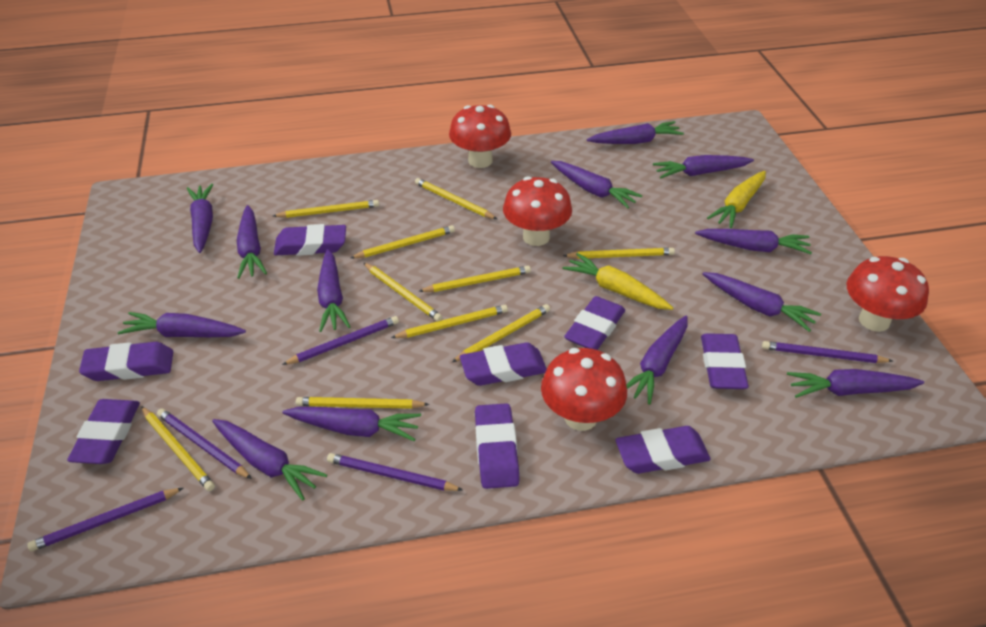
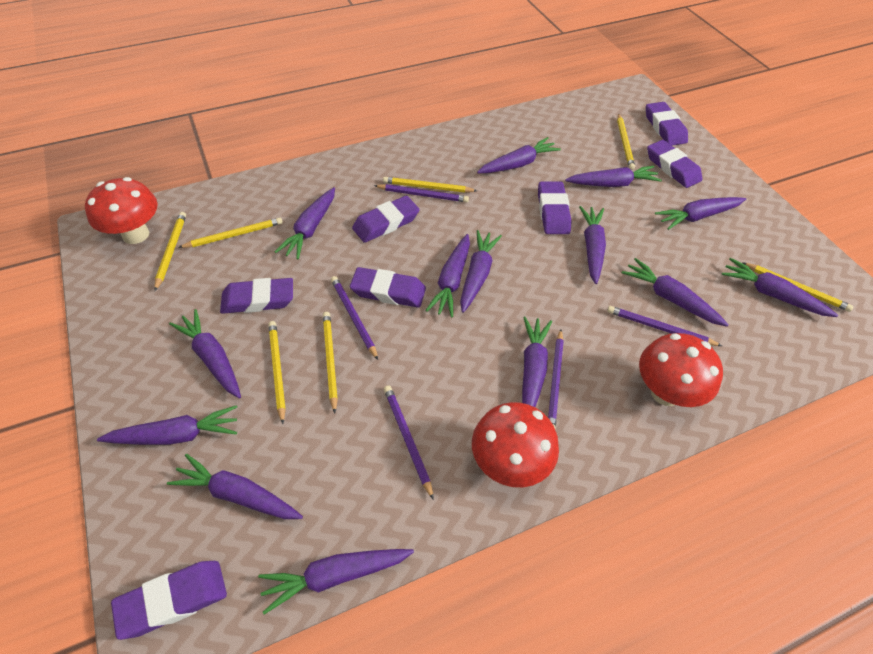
purple carrot: [118,312,246,337] [187,184,213,253] [212,419,327,501] [237,205,267,279] [282,407,421,441] [317,249,350,332] [551,161,642,209] [587,121,684,144] [626,316,688,405] [653,155,754,178] [695,229,812,254] [702,272,821,332] [787,369,924,398] = 13 -> [97,405,237,445] [167,454,303,519] [169,309,241,398] [258,549,414,615] [275,187,335,259] [425,234,470,318] [460,230,502,313] [477,137,561,173] [522,316,552,407] [565,166,662,187] [579,206,606,284] [622,258,729,327] [655,197,746,230] [722,258,838,317] = 14
purple eraser: [67,399,140,464] [79,342,173,381] [274,224,346,256] [460,343,547,386] [475,403,520,489] [564,296,625,350] [615,426,711,474] [701,333,749,389] = 8 -> [111,561,227,640] [220,278,293,314] [350,267,426,308] [352,196,420,243] [538,181,572,234] [646,102,688,146] [647,140,703,188] = 7
red mushroom: [449,105,511,168] [503,176,572,246] [541,348,627,431] [847,256,929,332] = 4 -> [85,177,158,244] [472,402,559,487] [639,333,723,407] = 3
yellow carrot: [562,253,673,310] [707,171,766,228] = 2 -> none = 0
yellow pencil: [141,406,215,491] [273,200,379,218] [296,397,430,409] [350,225,455,258] [364,263,443,322] [391,305,508,338] [415,178,497,219] [418,266,531,292] [452,304,550,362] [563,248,675,259] = 10 -> [154,212,186,291] [178,218,283,248] [269,321,286,424] [323,312,338,413] [383,177,477,193] [617,113,635,170] [742,262,853,312] = 7

